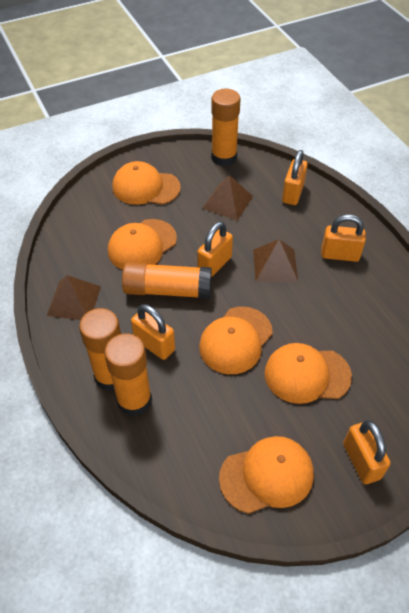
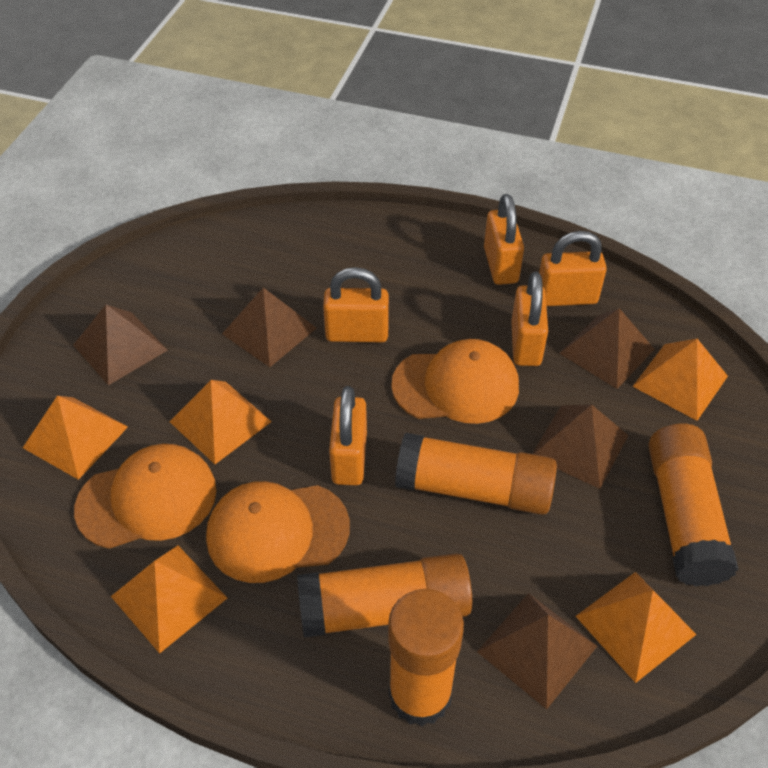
brown pyramid: [47,275,101,320] [202,175,253,221] [253,239,298,282] = 3 -> [73,305,168,385] [222,287,317,367] [477,593,597,709] [532,404,628,489] [559,308,654,389] = 5
orange cap: [108,219,177,270] [112,161,181,205] [199,307,273,374] [219,436,314,514] [264,343,352,404] = 5 -> [74,444,216,549] [206,481,350,583] [391,339,519,424] = 3
orange pyramid: none = 0 -> [23,396,128,480] [111,546,227,654] [170,380,272,464] [576,572,697,683] [632,339,728,421] = 5

